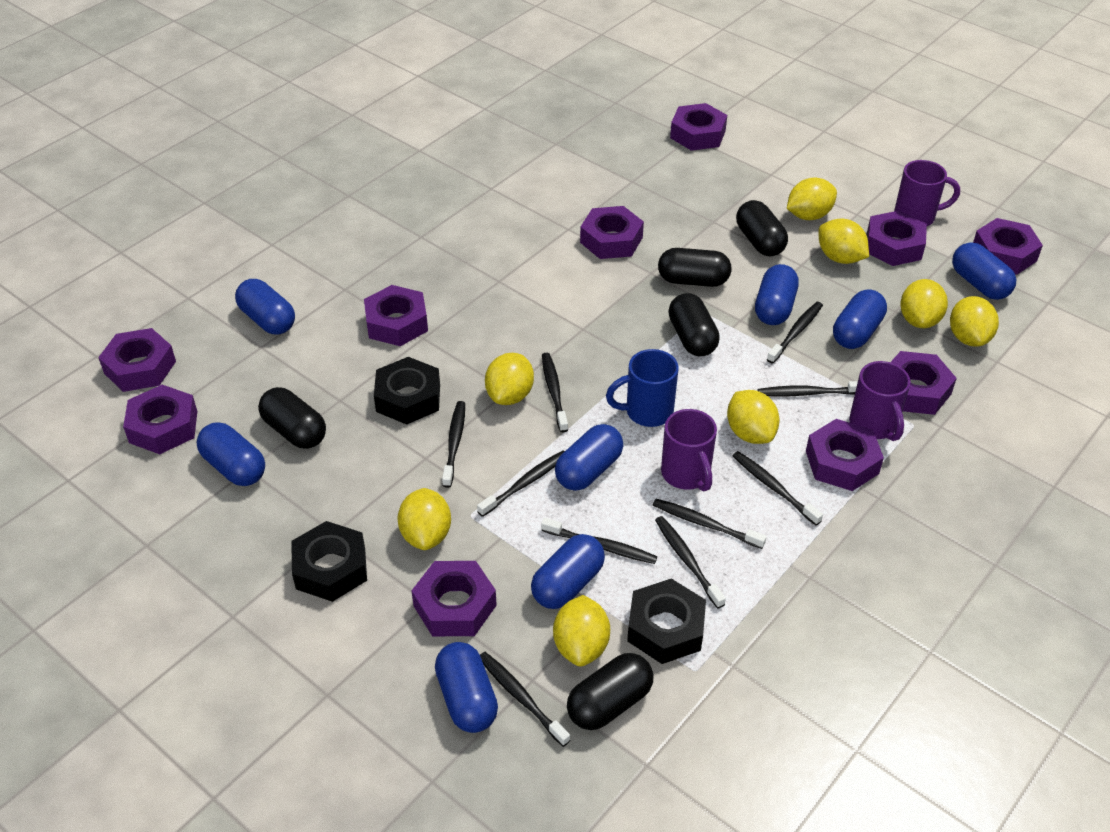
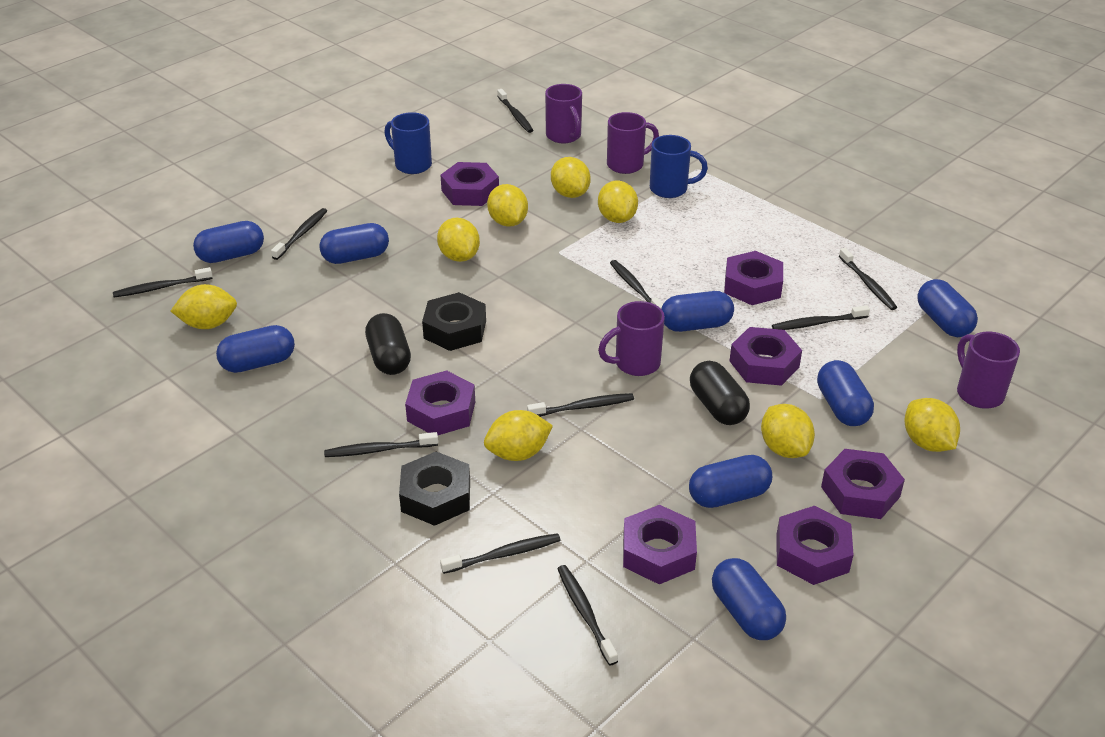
black capsule: [258,387,326,449] [567,653,654,730] [658,248,732,287] [668,293,720,356] [736,200,788,256] = 5 -> [365,313,411,375] [690,361,750,425] = 2
black nut: [291,521,367,602] [374,357,440,425] [627,579,706,664] = 3 -> [399,452,470,526] [422,292,486,351] = 2
blue mug: [606,349,679,427] = 1 -> [384,112,432,174] [650,135,708,198] = 2
purple mug: [661,409,717,491] [849,361,911,441] [894,160,960,226] = 3 -> [545,84,582,144] [598,301,665,376] [607,112,659,174] [957,331,1020,409] = 4
purple nut: [98,328,176,392] [123,385,197,454] [364,285,428,346] [411,561,497,636] [580,206,644,259] [670,103,727,151] [806,419,884,491] [867,211,927,266] [891,351,957,415] [973,218,1043,275] = 10 -> [405,370,475,435] [441,162,499,206] [623,505,697,584] [724,251,783,305] [730,327,802,386] [776,506,854,585] [821,449,905,519] = 7

